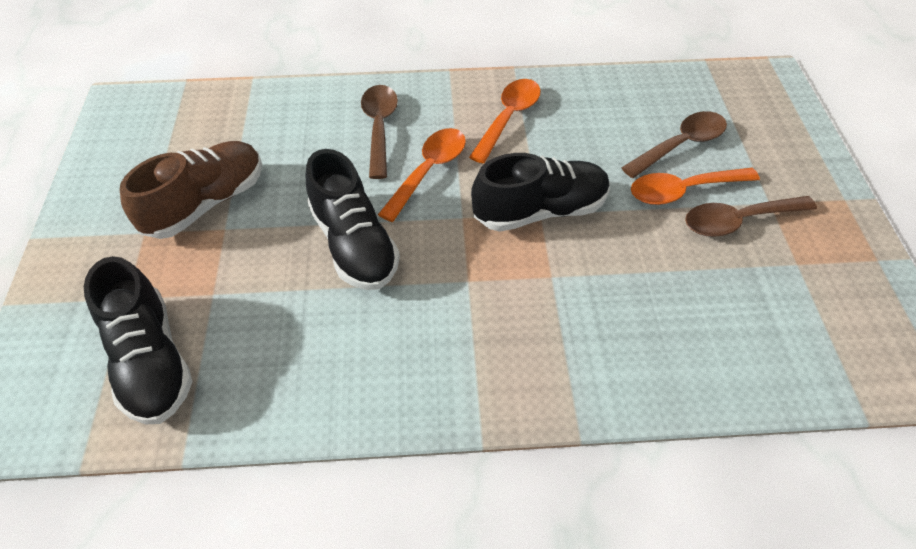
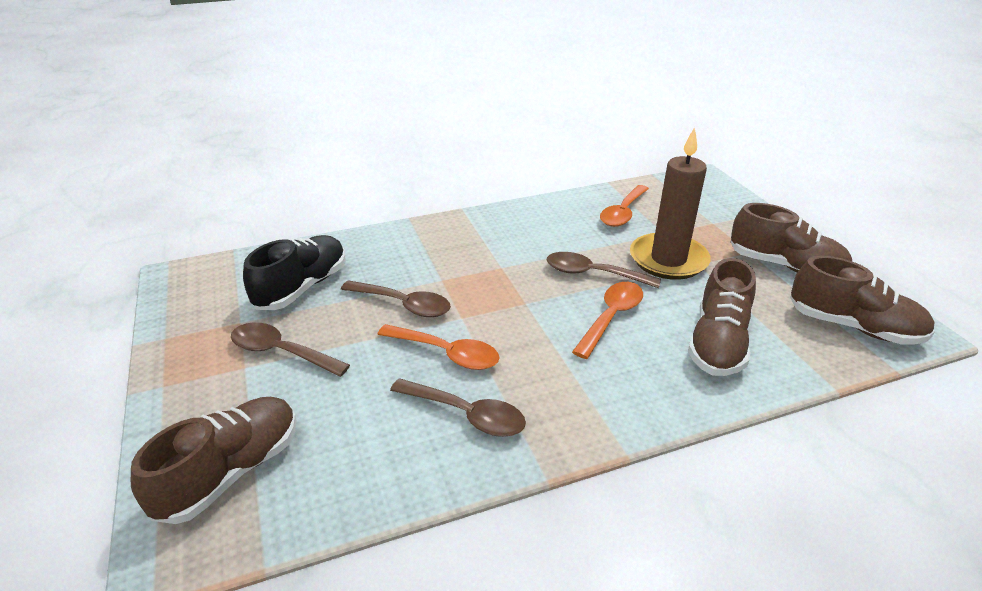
black shoe: [84,256,193,424] [306,149,400,290] [471,153,610,232] = 3 -> [243,235,346,310] = 1
brown candle: none = 0 -> [630,127,711,280] = 1
brown shoe: [120,141,262,239] = 1 -> [131,397,297,524] [688,258,756,376] [731,203,852,272] [790,256,935,345] = 4
brown spoon: [361,85,398,179] [621,111,727,178] [685,196,817,237] = 3 -> [231,322,350,377] [341,280,451,317] [390,378,526,437] [547,252,661,288] = 4

